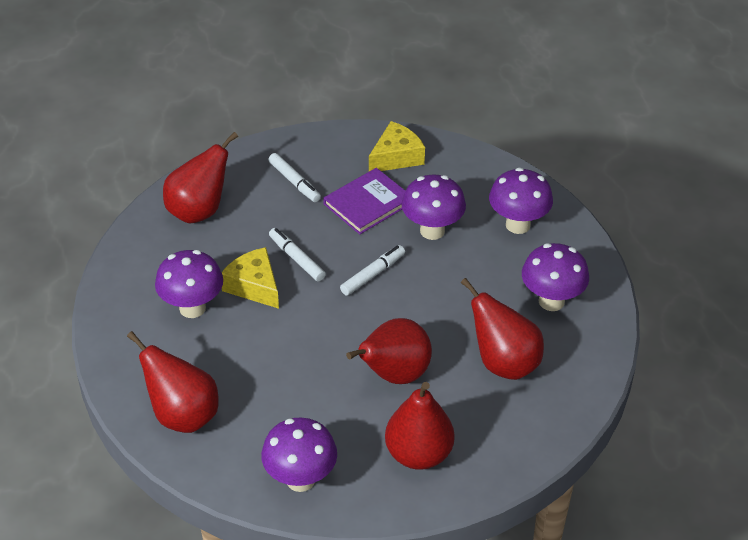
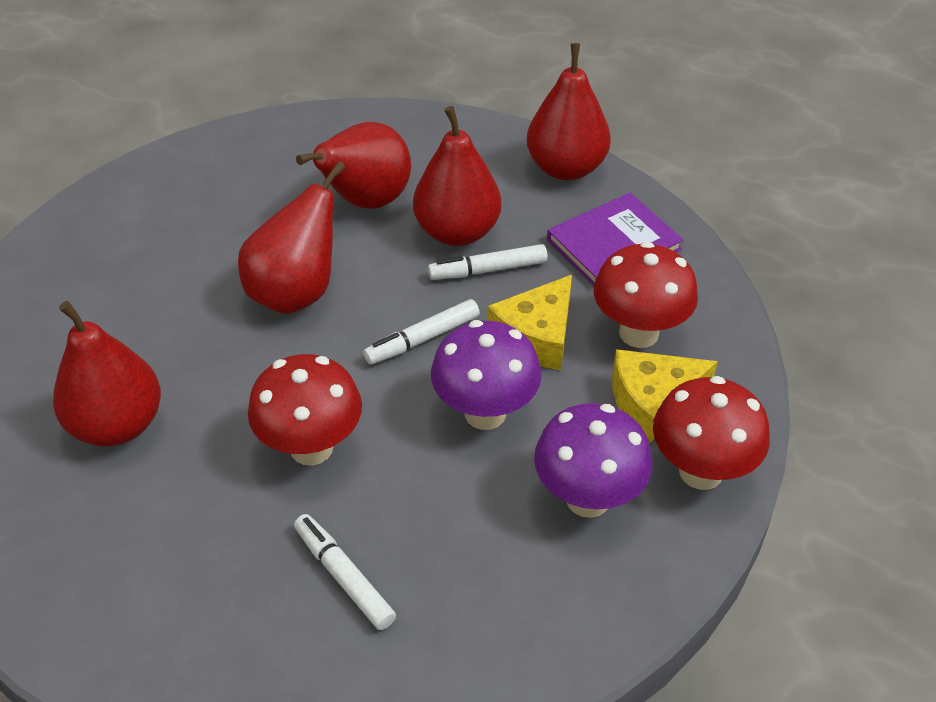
purple mushroom: [155,250,223,318] [261,418,337,492] [402,175,466,240] [489,168,553,234] [522,243,589,311] = 5 -> [431,320,542,430] [534,403,653,518] = 2
red mushroom: none = 0 -> [248,354,362,466] [594,242,698,348] [653,376,770,490] = 3

